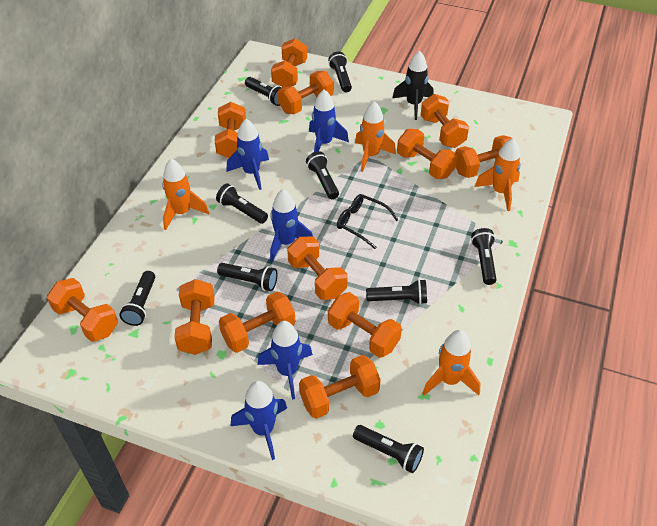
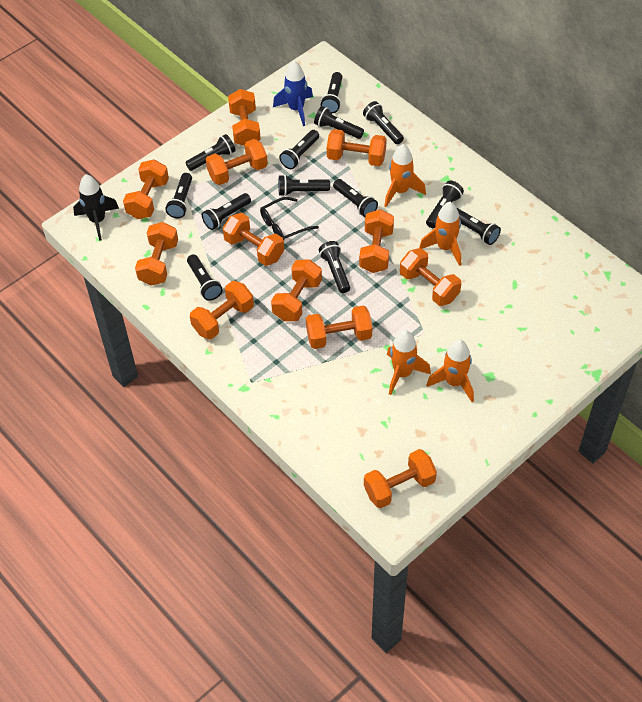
black flashlight: [119,271,155,326] [216,183,268,224] [217,263,278,291] [245,77,282,106] [306,151,339,199] [328,52,352,92] [353,425,424,473] [366,279,427,305] [471,228,497,285] = 9 -> [165,173,192,218] [185,134,236,171] [187,254,223,301] [202,193,251,230] [278,175,330,196] [279,130,319,169] [314,106,364,139] [319,241,350,293] [321,72,342,113] [333,179,378,217] [363,101,404,144] [426,181,464,228] [457,208,501,245] = 13
blue rocket: [226,119,269,190] [231,381,287,460] [258,321,313,400] [270,189,313,262] [309,89,349,152] = 5 -> [273,61,313,126] = 1

